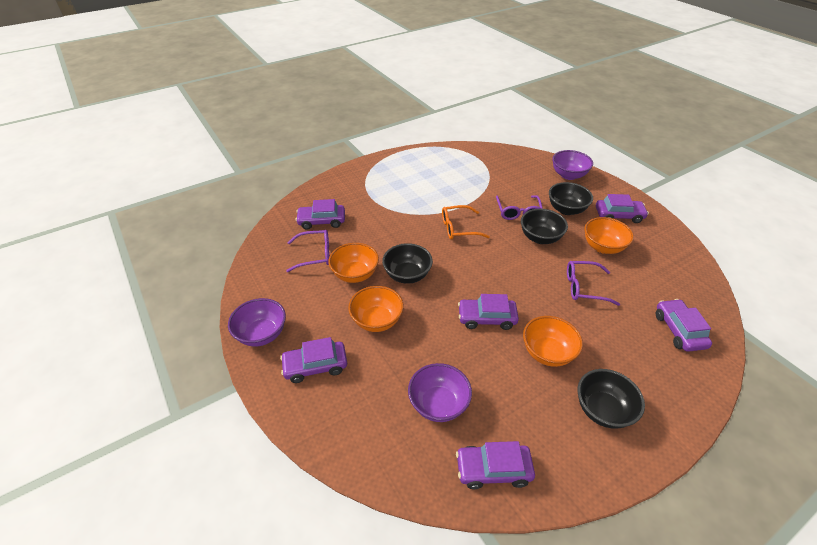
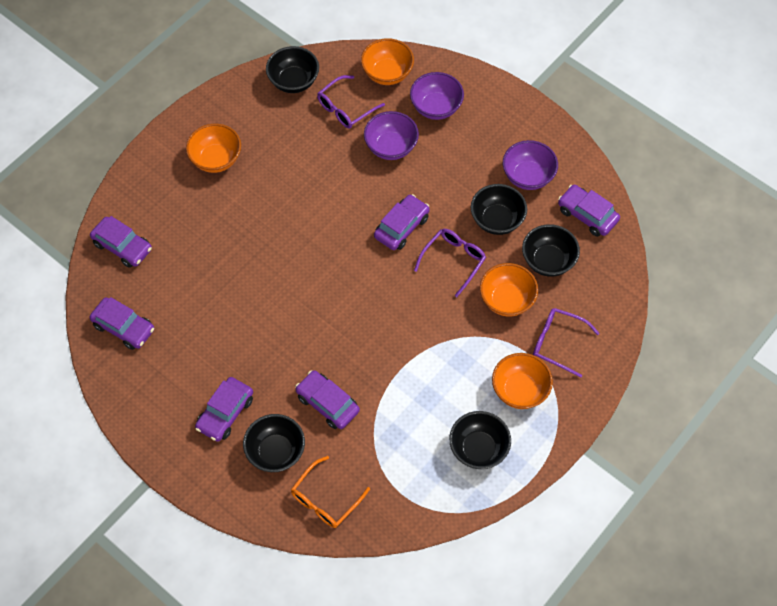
black bowl: [382,243,433,284] [521,209,568,244] [549,182,593,215] [578,369,645,429] = 4 -> [243,414,305,472] [266,46,319,93] [449,411,511,469] [471,184,527,235] [522,224,580,277] = 5

